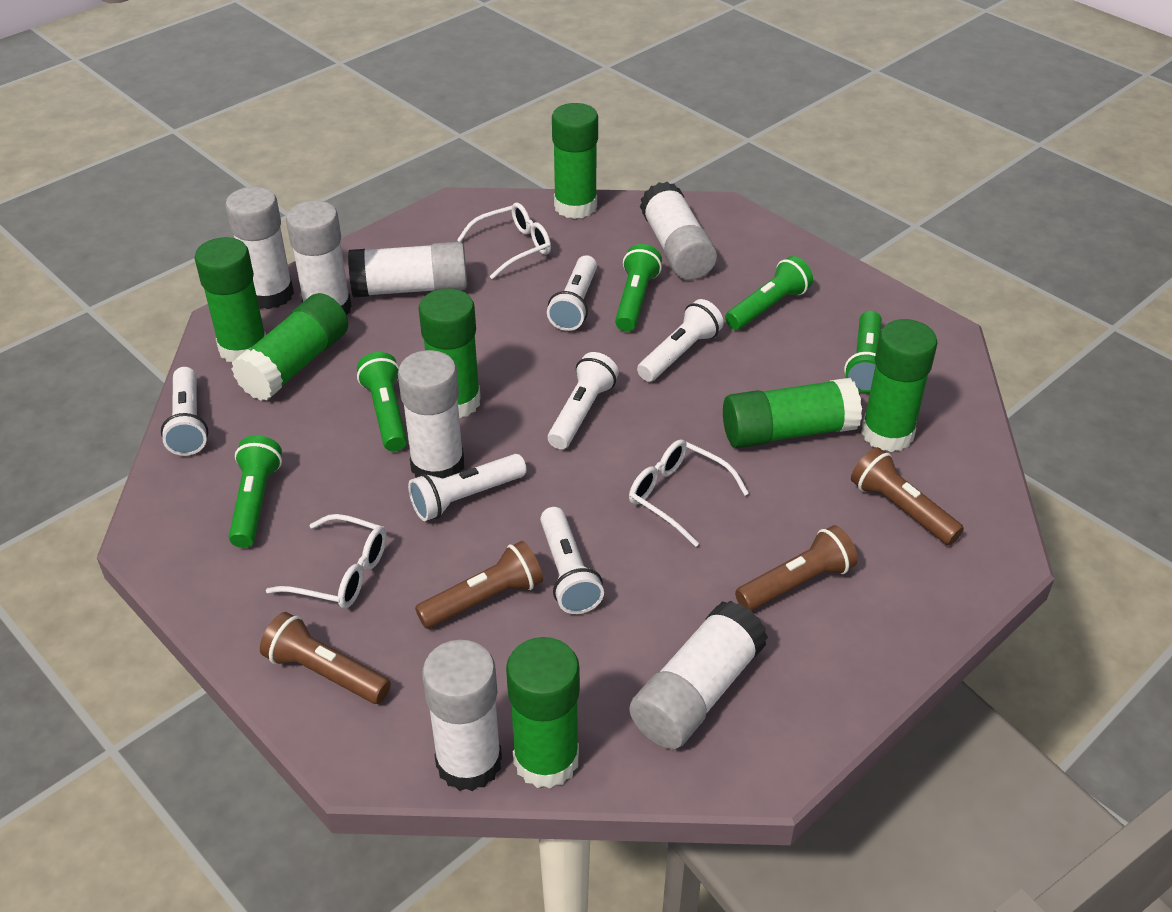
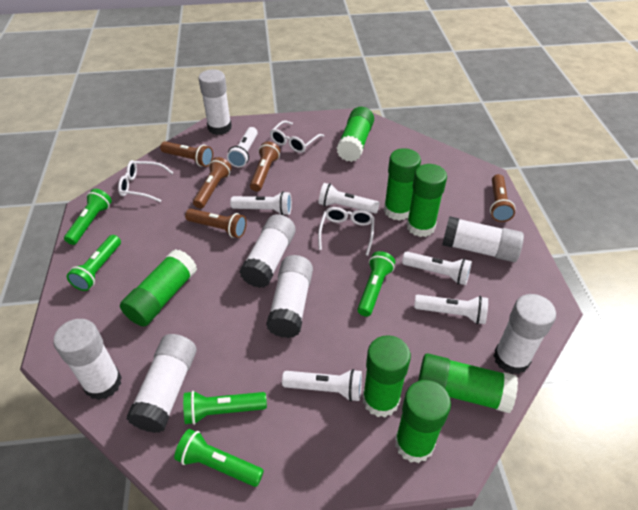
brown flashlight: [260,612,391,704] [415,541,543,629] [735,525,858,611] [851,447,964,545] = 4 -> [160,141,213,167] [185,209,247,238] [193,157,232,209] [250,142,280,191] [490,174,515,222] = 5

